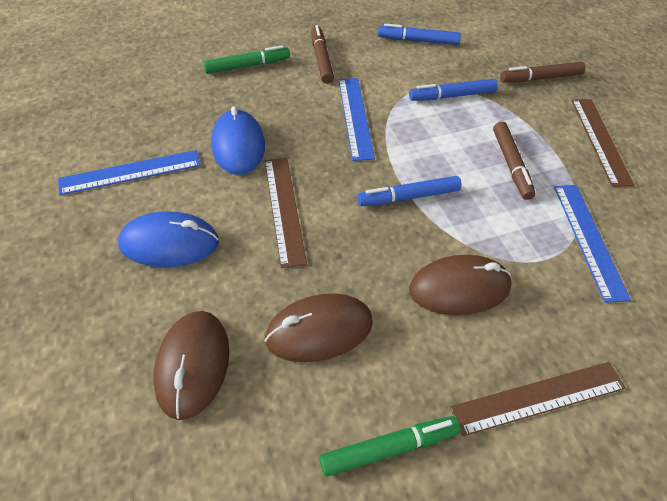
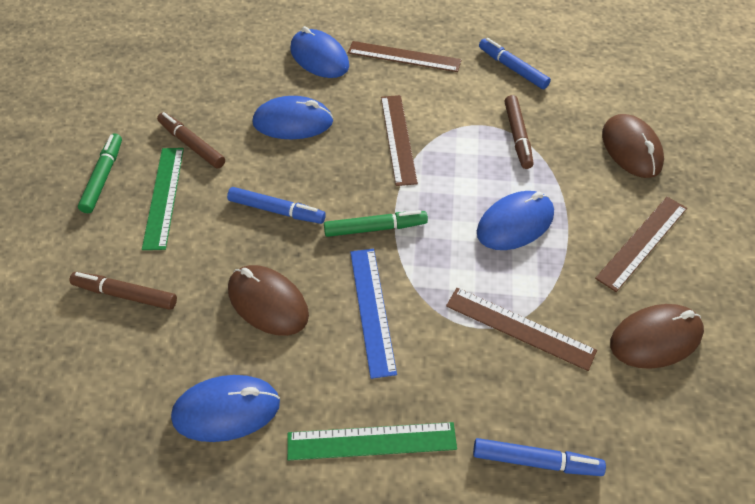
blue mouse: [118,211,219,267] [211,106,265,175] = 2 -> [171,375,280,442] [253,96,333,139] [290,26,349,78] [477,191,554,250] = 4
blue ruler: [58,150,201,195] [338,78,375,161] [554,185,631,303] = 3 -> [350,249,397,379] = 1
brown ruler: [265,158,307,268] [450,362,626,436] [571,99,635,187] = 3 -> [348,41,462,72] [381,95,418,186] [446,288,597,371] [595,197,687,292] = 4
green ruler: none = 0 -> [142,148,184,250] [287,422,457,460] = 2

